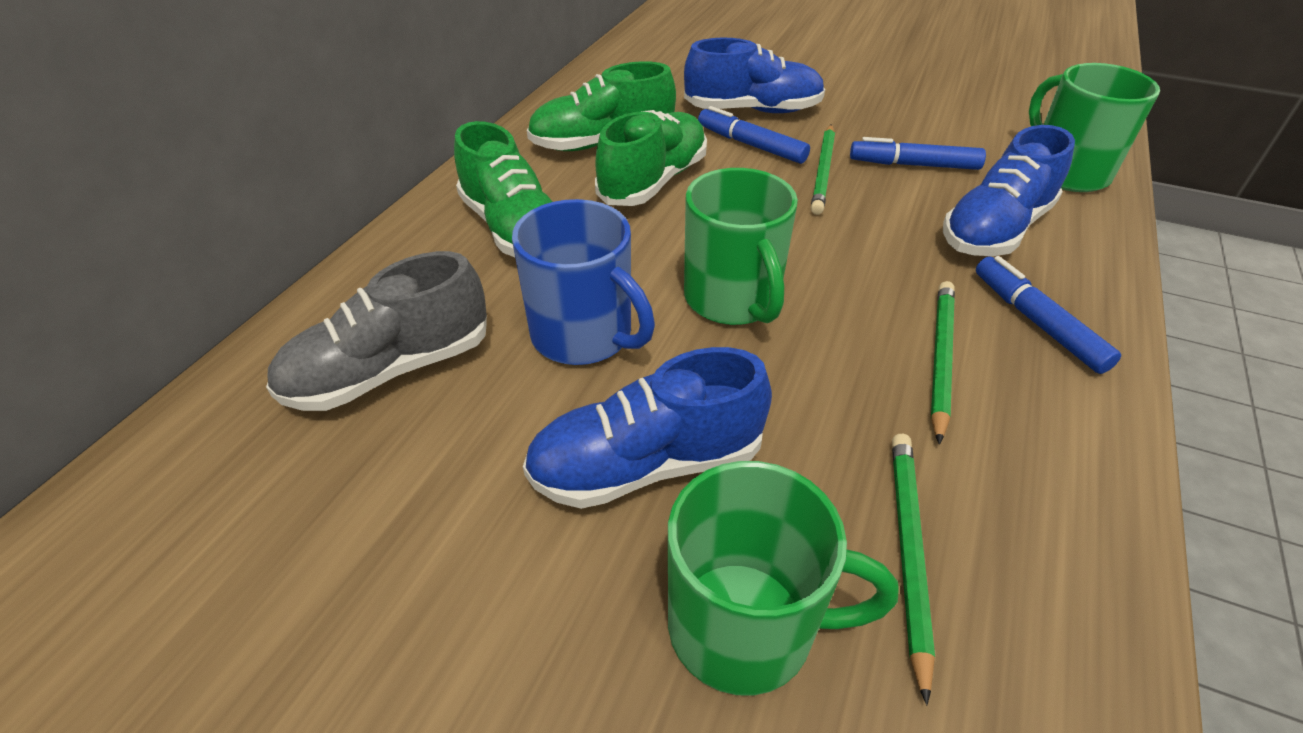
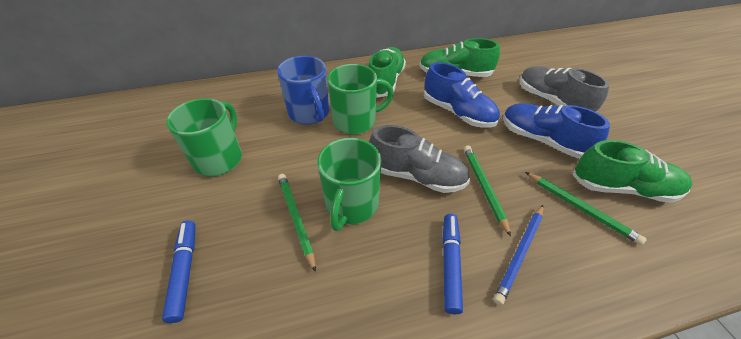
blue marker: [698,106,810,164] [850,137,986,170] [976,256,1121,374] = 3 -> [162,220,195,323] [442,214,463,314] = 2
blue pencil: none = 0 -> [493,205,543,305] = 1
blue shoe: [523,347,772,509] [684,38,825,113] [943,125,1075,256] = 3 -> [424,62,500,128] [503,103,610,158] = 2
grey shoe: [266,251,487,411] = 1 -> [369,125,470,193] [519,66,609,112] = 2

